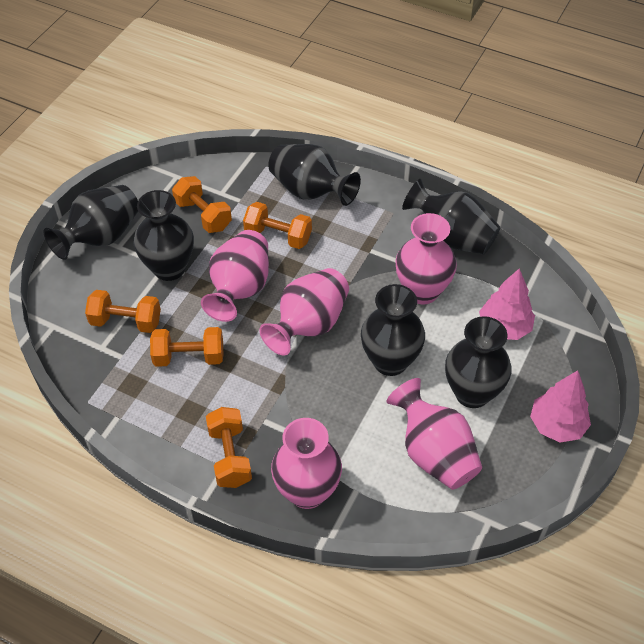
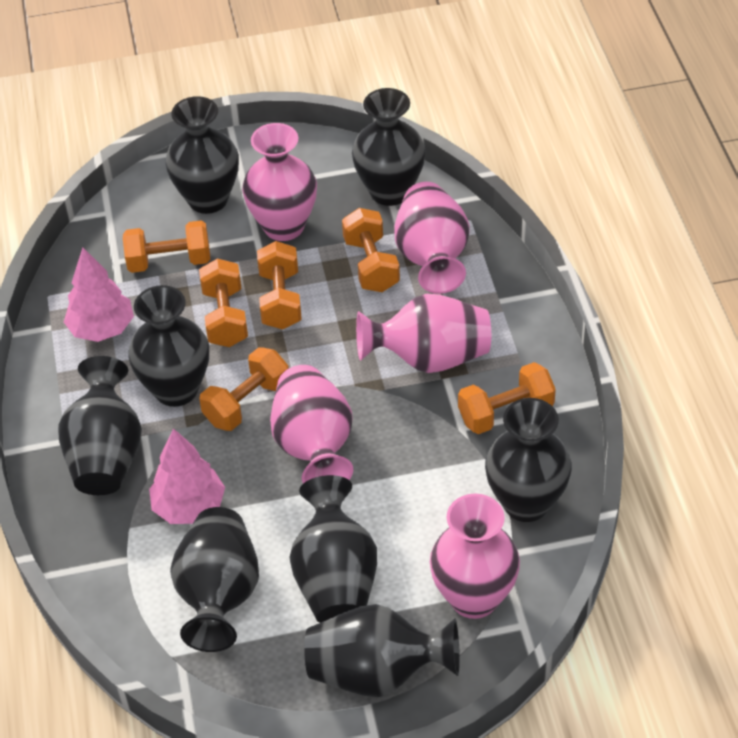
black vase: [44,185,138,260] [133,190,194,281] [268,144,361,206] [361,284,425,376] [402,179,500,255] [445,316,512,408] = 6 -> [58,356,142,495] [128,285,209,407] [165,96,239,214] [170,507,259,652] [289,475,377,623] [304,604,460,697] [352,88,426,206] [485,398,572,522] = 8
orange dumbbell: [85,290,161,333] [150,327,223,367] [172,176,232,233] [206,407,252,488] [243,202,312,249] = 5 -> [123,220,210,273] [199,259,248,347] [199,347,289,431] [257,241,302,330] [342,208,400,292] [458,362,556,434] = 6

